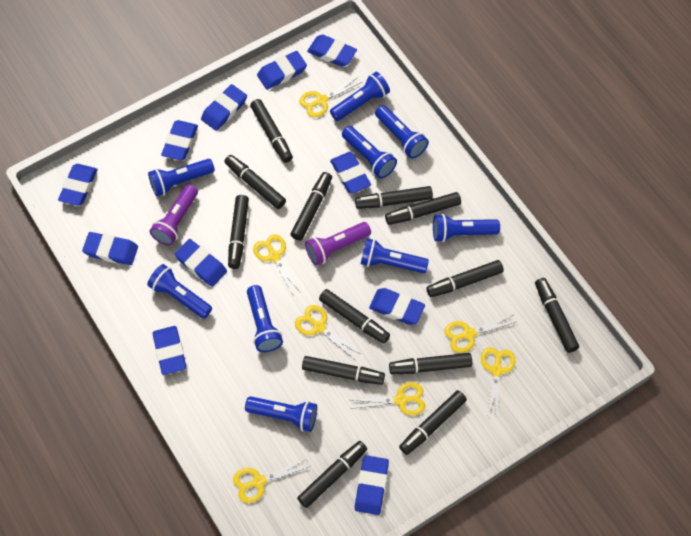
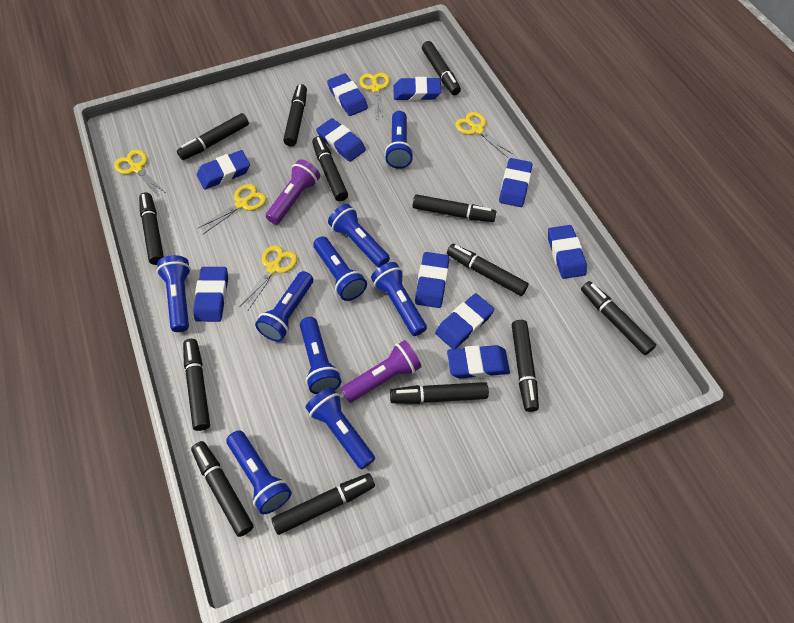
blue eraser: [58,164,98,206] [82,232,138,265] [153,326,186,375] [161,120,198,161] [174,239,227,287] [201,84,247,131] [257,51,307,90] [307,34,357,67] [330,152,371,194] [355,455,389,515] [369,288,425,325] = 11 -> [193,267,228,322] [197,150,250,190] [316,118,366,162] [327,73,368,116] [394,77,441,101] [415,252,449,308] [435,293,494,349] [447,345,510,378] [499,158,532,207] [548,225,587,279] = 10
yellow scissors: [233,459,308,503] [253,234,301,295] [295,305,359,358] [299,77,362,117] [350,382,425,415] [445,315,515,353] [481,347,515,417] = 7 -> [114,150,167,197] [197,184,267,234] [239,245,298,310] [360,73,390,119] [455,112,514,158] = 5

